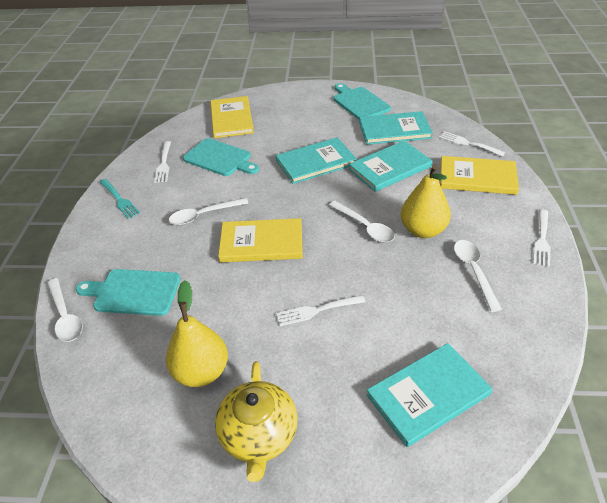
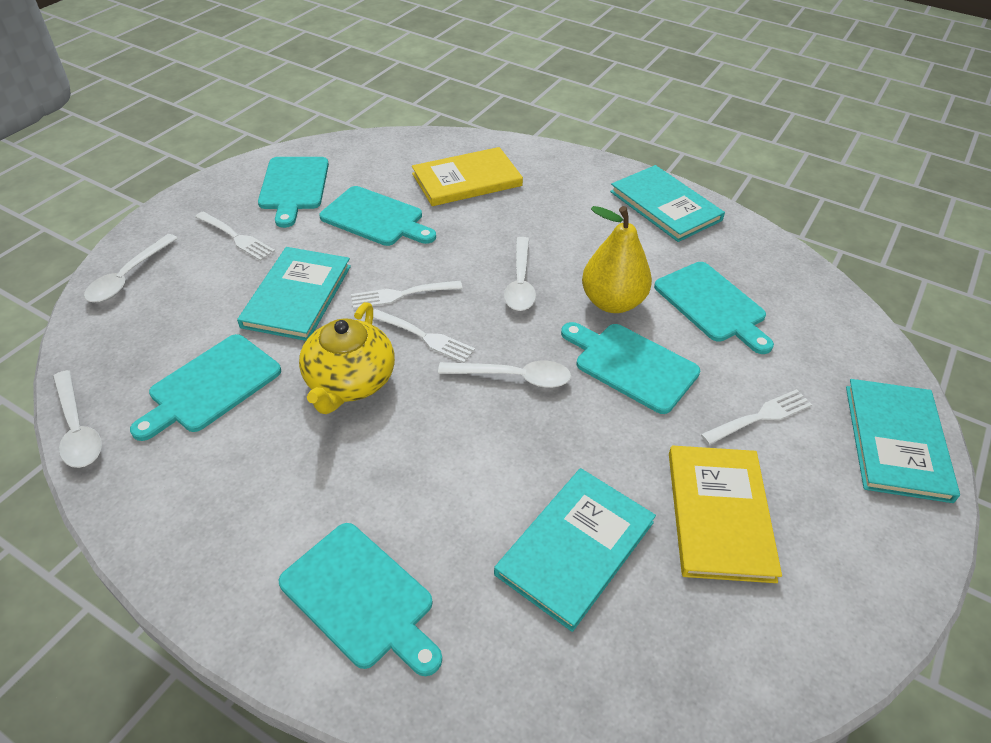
turquoise cutting board: [76,269,181,316] [183,138,259,176] [334,83,391,120] = 3 -> [130,334,281,441] [258,157,329,228] [279,523,442,676] [319,186,436,246] [561,322,700,414] [654,262,774,354] = 6
turquoise fork: [100,179,140,219] = 1 -> none = 0
yellow book: [210,96,254,138] [218,218,303,262] [440,156,519,195] = 3 -> [412,147,523,206] [669,446,782,583] = 2
yellow pear: [166,280,228,387] [401,165,451,238] = 2 -> [582,206,652,313] = 1

